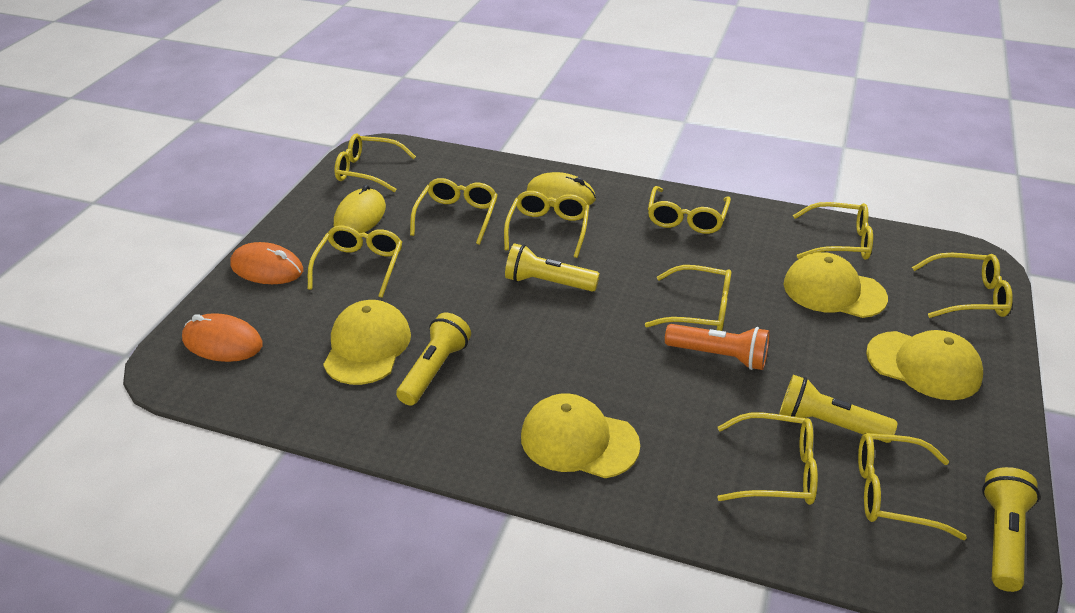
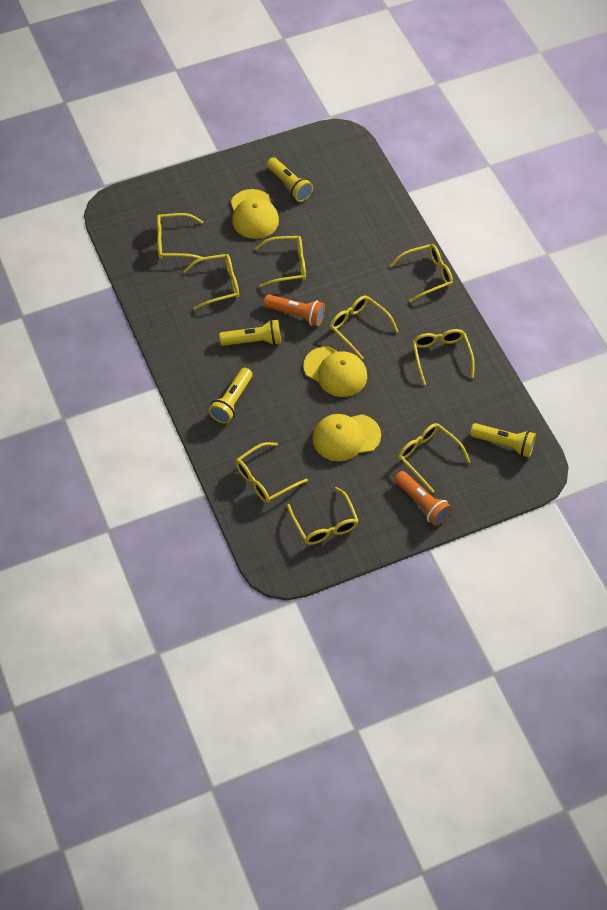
orange flashlight: [665,324,770,370] = 1 -> [264,294,325,326] [394,471,452,526] = 2
orange mouse: [182,313,263,362] [230,242,303,284] = 2 -> none = 0
yellow cap: [323,300,411,385] [521,393,640,478] [783,252,888,318] [866,330,983,400] = 4 -> [231,189,279,239] [303,346,367,397] [312,414,381,461] = 3
yellow glasses: [308,226,402,298] [334,134,416,192] [410,178,498,245] [504,191,589,258] [645,265,731,331] [648,186,731,234] [717,413,818,505] [793,202,873,260] [858,433,967,540] [912,253,1013,318] = 10 -> [157,213,203,259] [184,254,239,310] [236,442,308,503] [255,236,306,287] [287,487,359,545] [330,295,398,360] [390,244,453,303] [398,423,470,493] [412,329,475,385] = 9
yellow mouse: [334,185,386,233] [527,172,596,207] = 2 -> none = 0

